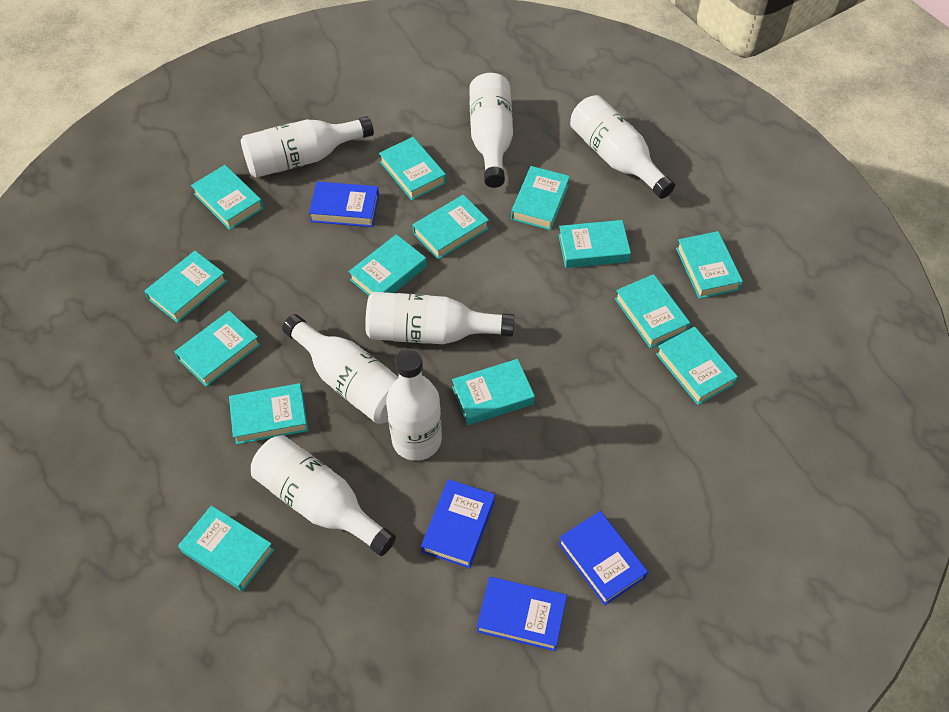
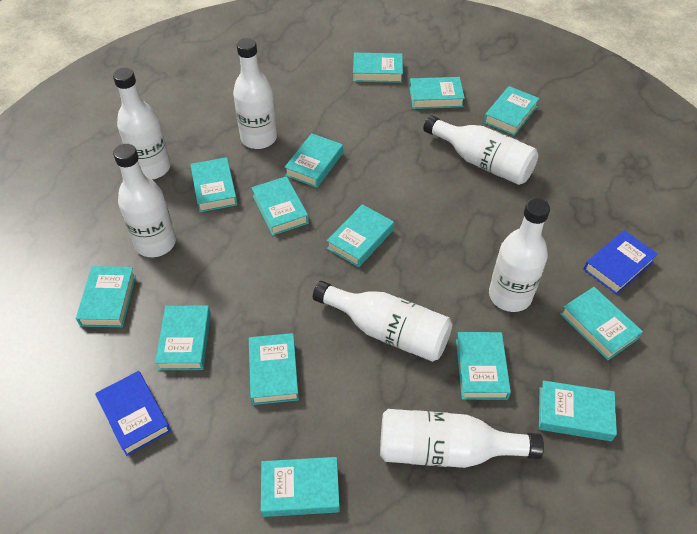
blue book: [309,182,379,227] [421,479,495,568] [477,577,567,651] [558,511,648,605] = 4 -> [95,371,171,456] [583,230,658,295] = 2

